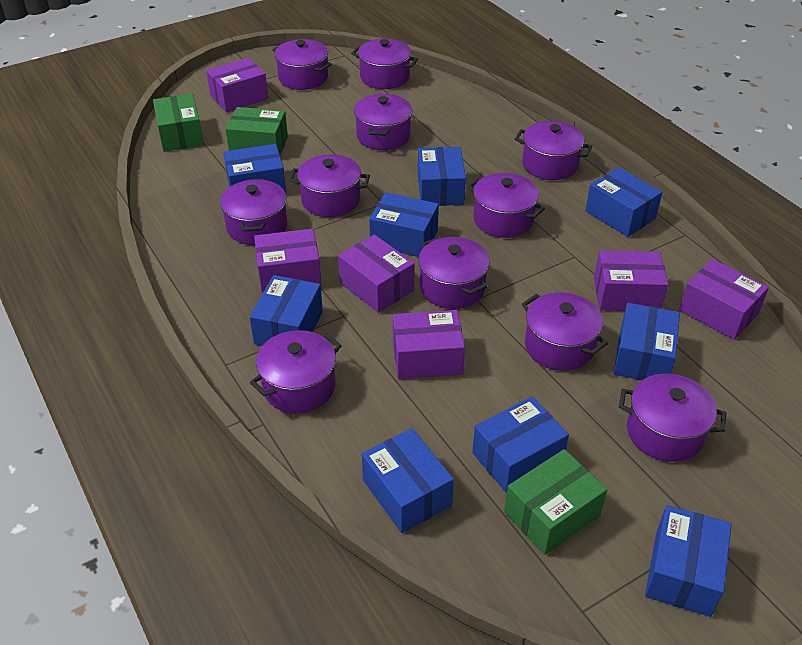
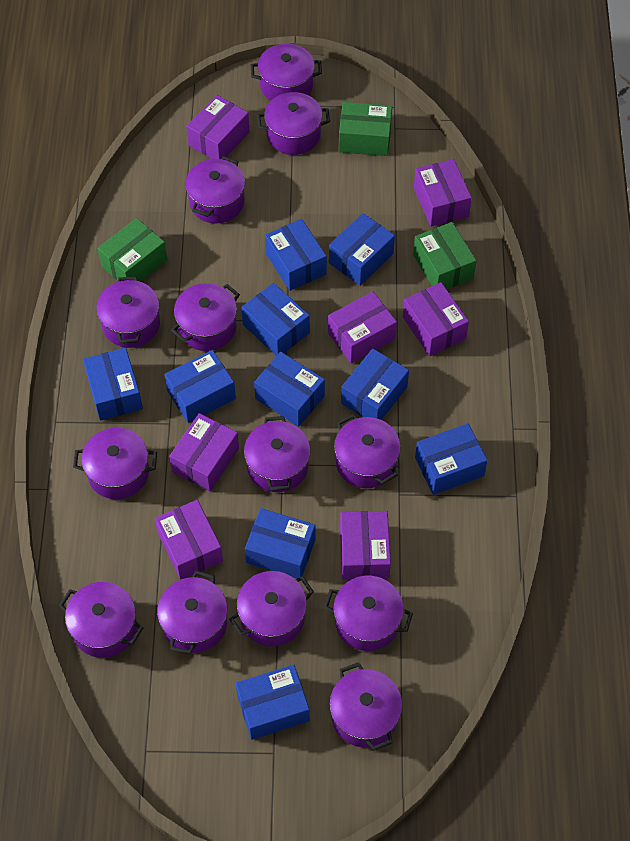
blue box: [223,144,286,194] [250,275,323,346] [362,428,454,533] [369,192,439,257] [418,147,466,206] [472,397,569,493] [585,167,662,237] [614,303,680,380] [645,505,732,617] = 9 -> [83,348,143,421] [164,350,236,423] [236,665,310,740] [241,283,310,356] [245,508,315,579] [254,352,325,427] [265,219,327,291] [329,213,395,286] [341,348,409,420] [415,423,488,495] = 10
purple box: [206,58,268,112] [254,229,321,294] [338,234,415,313] [393,310,465,379] [594,250,668,311] [679,259,769,340] = 6 -> [155,500,223,580] [169,413,239,491] [186,95,249,159] [328,292,397,363] [340,511,391,580] [403,282,469,356] [414,159,472,227] = 7
purple pot: [220,179,287,245] [250,330,342,413] [272,39,332,90] [289,154,370,217] [351,39,418,89] [354,94,412,150] [418,237,490,309] [467,173,545,238] [515,121,592,180] [522,292,608,371] [619,374,726,462] = 11 -> [59,582,143,658] [73,428,157,499] [96,276,160,348] [157,571,228,655] [171,283,240,351] [185,156,245,223] [229,571,314,646] [244,416,310,492] [250,44,322,101] [257,92,330,155] [324,576,413,651] [330,662,402,751] [334,414,401,488] = 13

